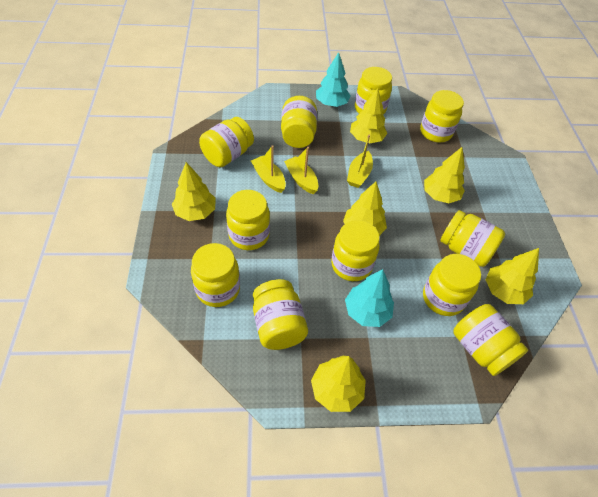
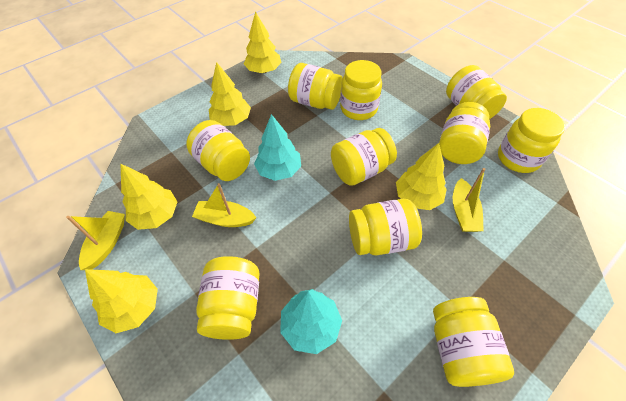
yellow jar: [191,243,240,307] [199,117,254,167] [226,190,270,250] [253,279,308,350] [281,96,317,148] [331,220,379,281] [355,67,392,115] [420,90,464,143] [423,254,481,316] [440,210,505,267] [453,304,528,376] = 11 -> [186,120,250,181] [196,256,260,340] [288,63,343,110] [331,128,397,186] [340,60,382,120] [349,199,422,255] [433,297,514,387] [439,102,490,164] [446,65,507,119] [498,108,565,173] = 10
yellow tree: [172,162,216,221] [311,356,366,412] [343,182,387,236] [350,88,387,143] [424,147,465,203] [486,248,539,304] = 6 -> [85,269,158,333] [120,163,177,230] [209,62,251,126] [244,12,282,73] [396,143,447,210] = 5

